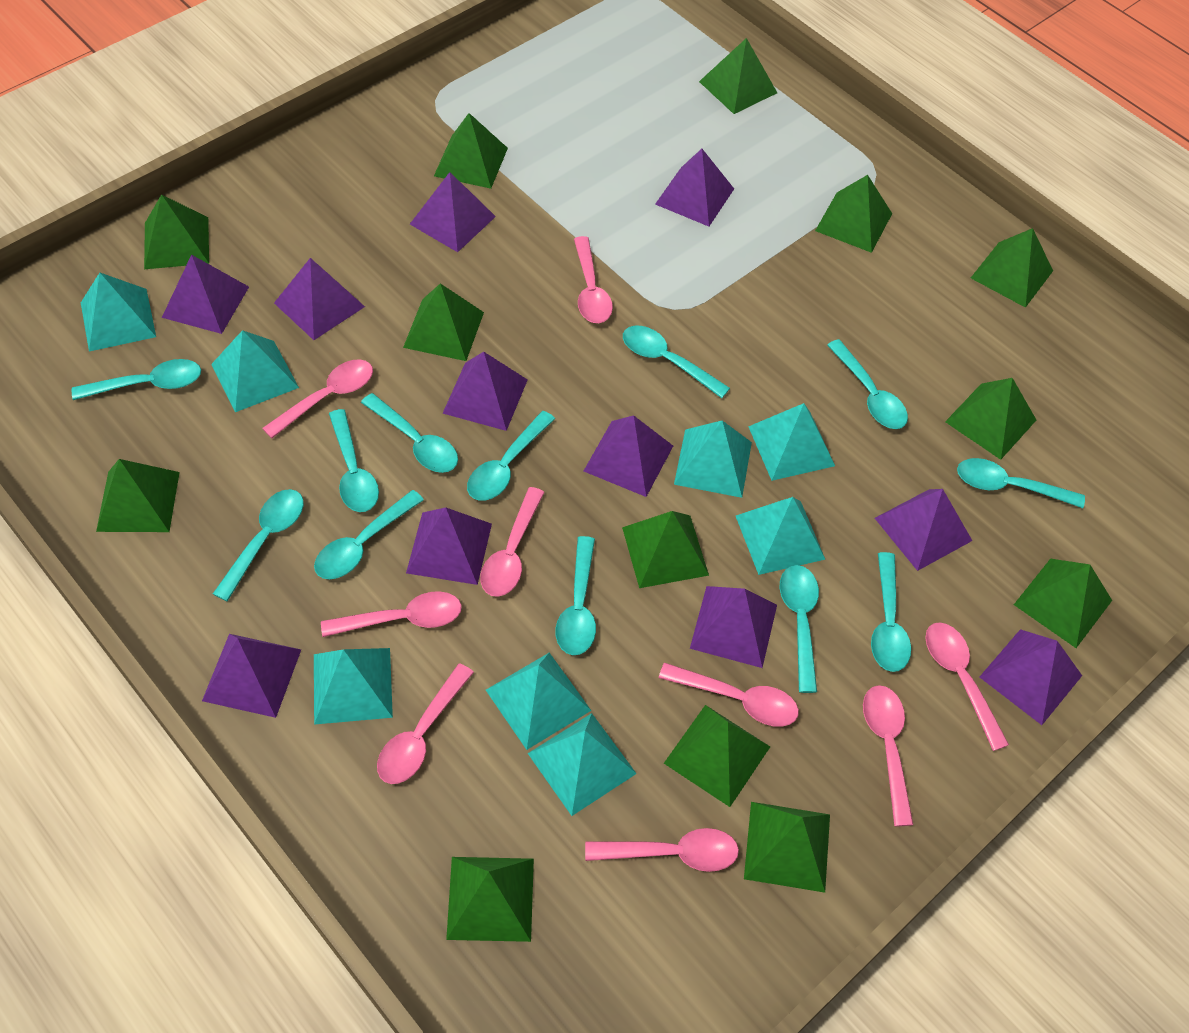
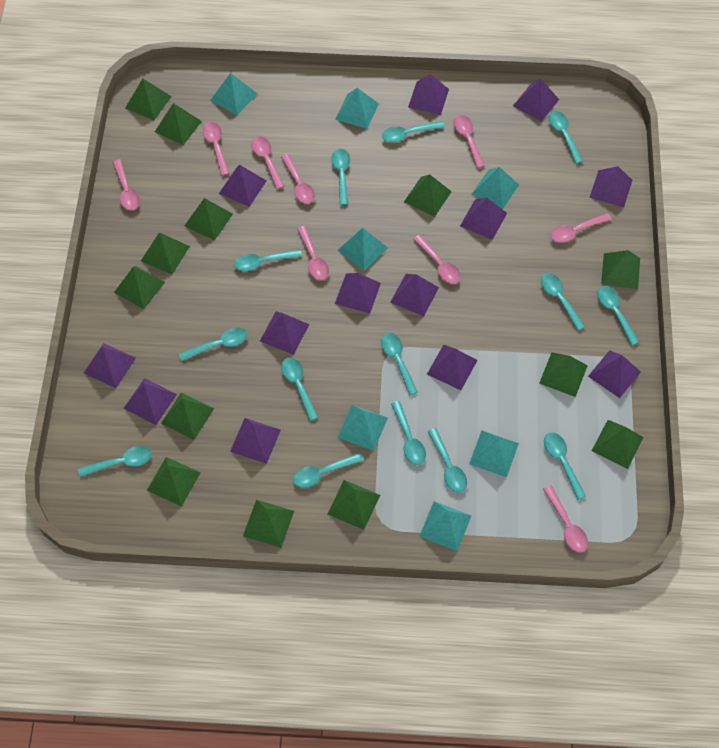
purple pyramid: [162,255,249,334] [202,634,301,718] [274,258,365,340] [406,507,492,585] [410,172,496,252] [443,352,528,431] [584,415,673,497] [655,149,734,226] [690,586,777,668] [875,489,972,571] [980,629,1082,725] = 11 -> [84,343,136,388] [124,378,177,425] [219,165,266,207] [230,418,281,464] [260,311,310,355] [335,273,381,313] [391,274,439,316] [408,74,449,115] [427,345,478,390] [460,198,507,240] [513,79,559,122] [588,350,641,398] [589,166,632,207] = 13
turquoise pyramid: [81,273,156,351] [211,330,299,412] [314,648,393,725] [486,653,591,750] [528,713,637,816] [674,421,752,498] [736,497,826,575] [748,403,835,481] = 8 -> [210,73,258,115] [335,88,379,129] [337,405,388,451] [338,228,388,271] [419,501,471,552] [469,431,519,477] [472,167,519,210] = 7
turquoise spoon: [72,359,201,400] [213,489,304,601] [314,490,424,579] [329,409,379,512] [361,393,458,473] [467,411,555,501] [556,536,596,655] [623,326,730,398] [780,565,819,693] [827,339,908,429] [871,552,911,672] [957,458,1085,508] = 12 -> [78,446,152,477] [179,328,247,361] [234,249,302,271] [281,358,319,421] [293,452,364,488] [331,149,350,205] [381,333,418,396] [382,121,445,142] [391,401,426,465] [428,428,467,493] [541,273,585,331] [544,432,586,500] [549,111,583,164] [597,286,639,346] = 14

